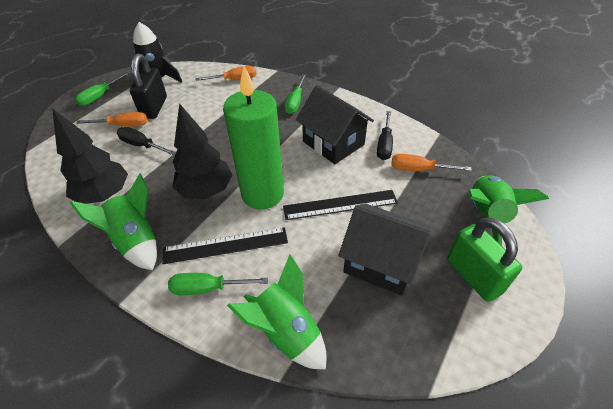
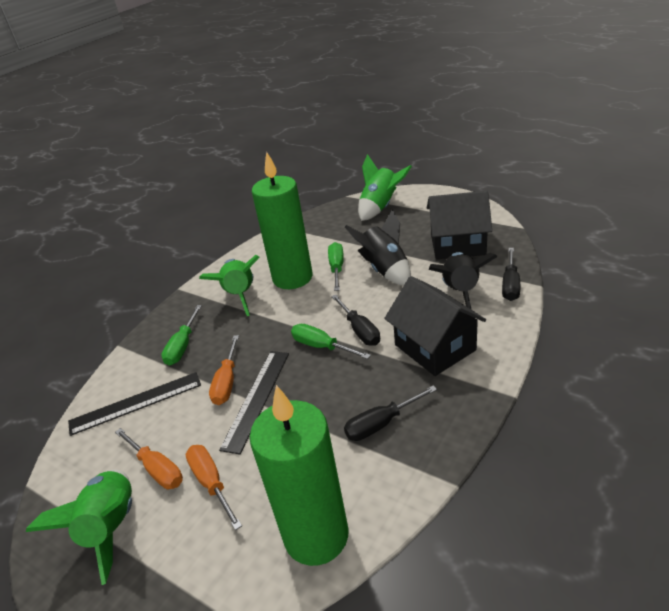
black padlock: [130,54,167,119] = 1 -> none = 0
black rocket: [133,22,182,83] = 1 -> [345,209,411,285] [428,252,498,310] = 2
black screwdriver: [117,127,176,155] [377,111,393,160] = 2 -> [331,295,380,346] [344,386,437,441] [502,248,520,301] = 3
black tree: [52,108,128,204] [172,103,232,199] = 2 -> none = 0
green candle: [223,66,284,209] = 1 -> [250,385,348,566] [252,151,313,289] = 2
green padlock: [447,217,522,302] = 1 -> none = 0

